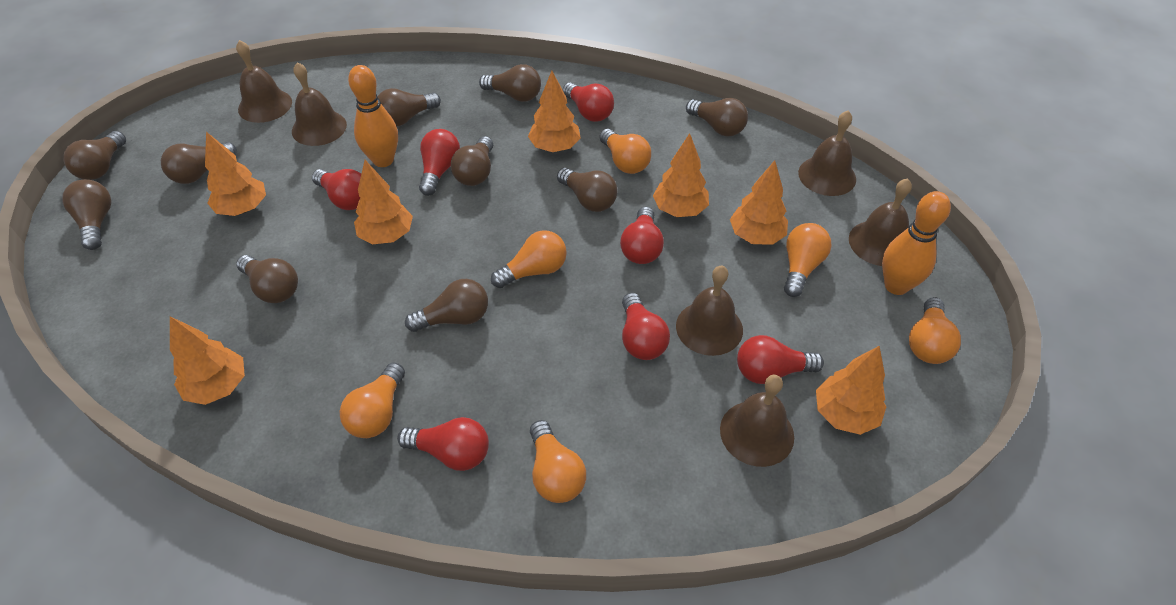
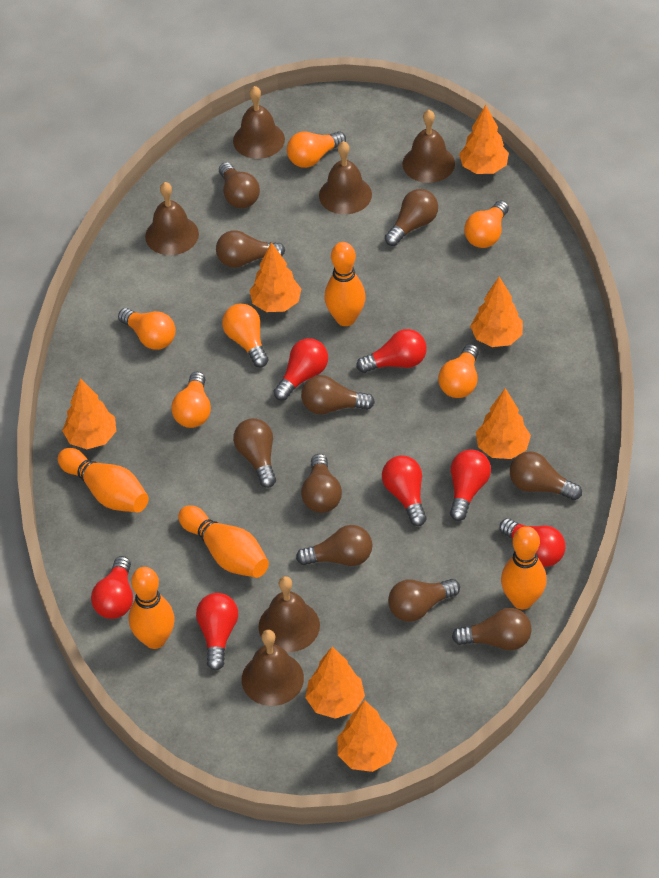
orange bowling pin: [348,65,398,167] [882,191,951,295] = 2 -> [58,448,149,513] [129,567,175,649] [178,505,269,578] [324,242,366,326] [501,526,547,609] = 5

